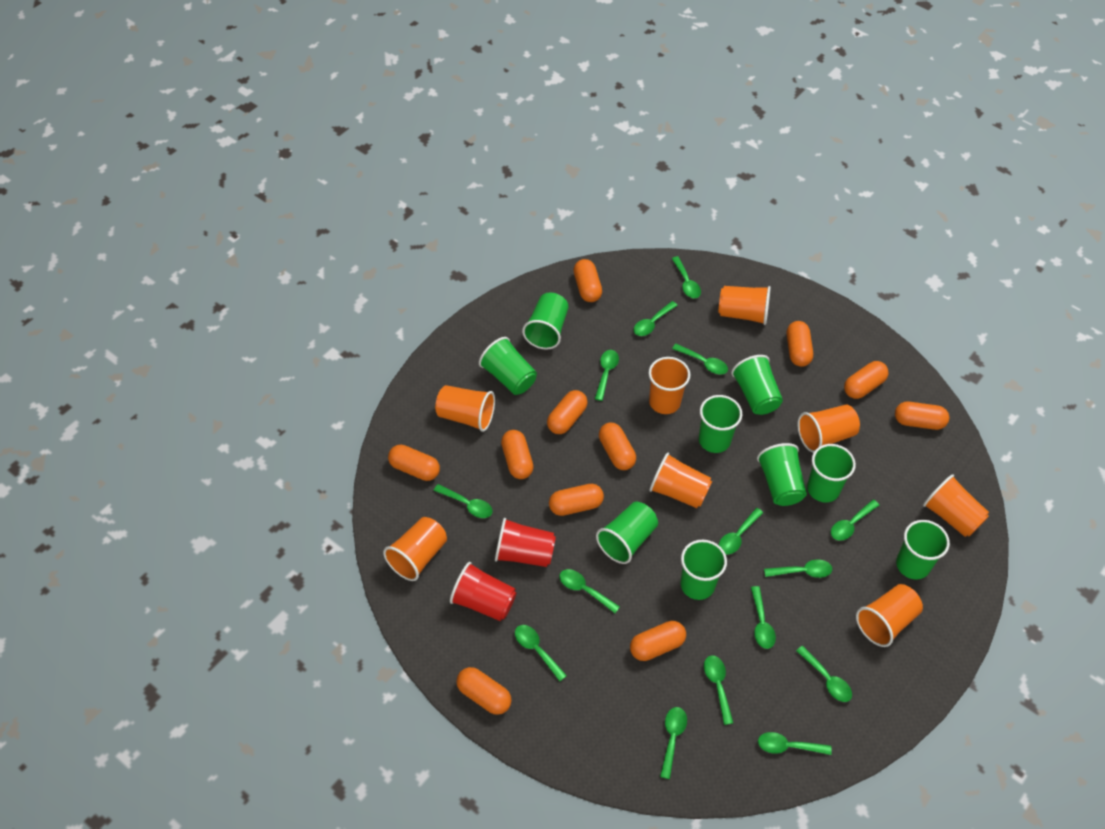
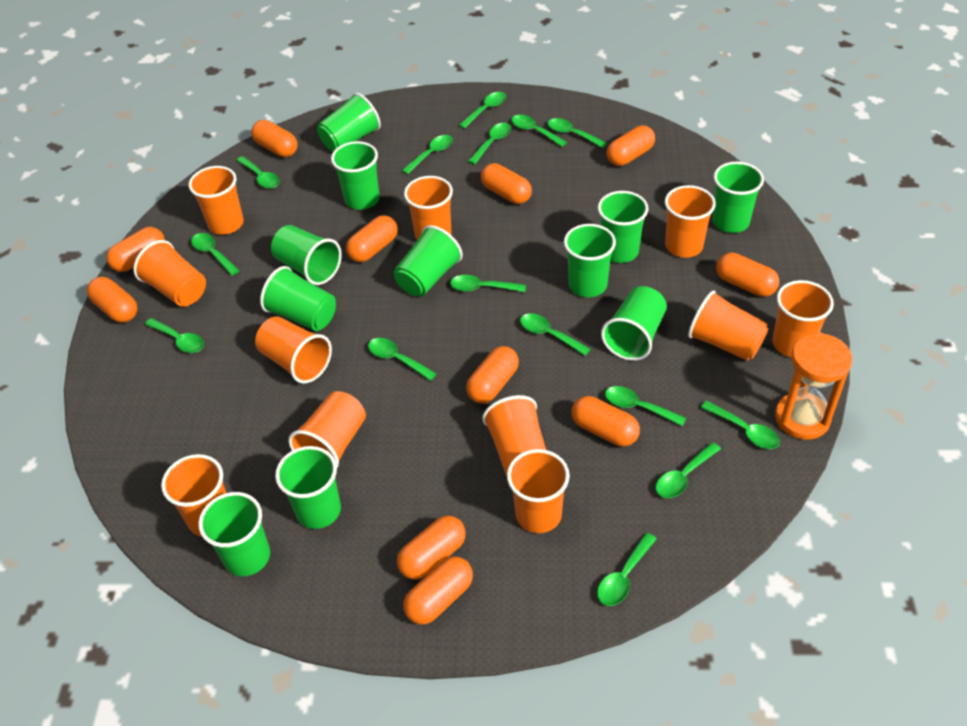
green cup: [479,337,537,395] [522,292,569,350] [596,501,658,564] [680,540,727,600] [699,395,742,453] [731,355,783,415] [757,443,807,506] [807,444,856,502] [896,520,950,580] = 9 -> [198,492,270,576] [260,266,336,331] [271,225,342,285] [275,446,341,529] [317,93,381,152] [331,141,380,210] [394,225,463,297] [564,224,616,297] [598,191,648,263] [601,286,667,361] [712,162,764,233] = 11
orange cup: [383,517,447,581] [435,385,495,432] [649,357,690,414] [649,453,712,508] [719,286,771,325] [797,405,860,453] [856,584,923,647] [923,474,989,537] = 8 -> [133,240,206,307] [161,454,226,537] [189,166,244,235] [255,317,332,384] [288,391,366,468] [404,176,453,240] [482,395,546,476] [507,449,570,533] [665,185,716,258] [688,290,769,361] [772,280,834,357] = 11
orange hourglass: none = 0 -> [775,332,852,440] = 1
red cup: [450,562,516,621] [495,518,556,567] = 2 -> none = 0

